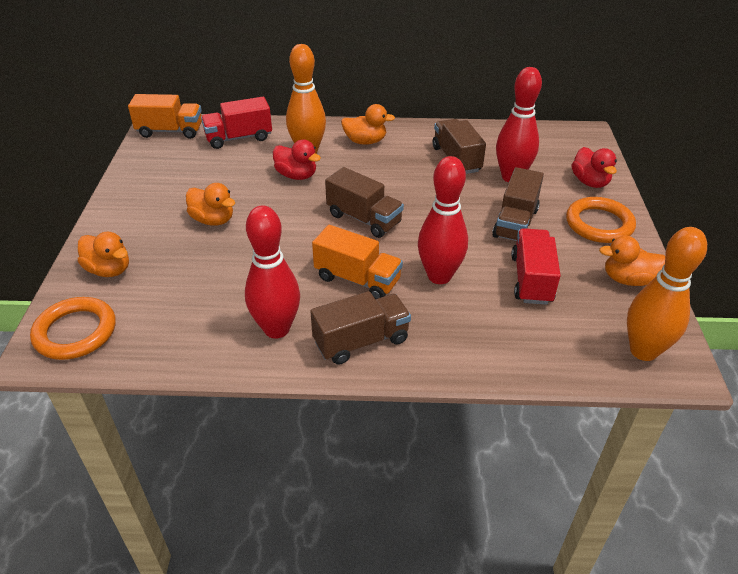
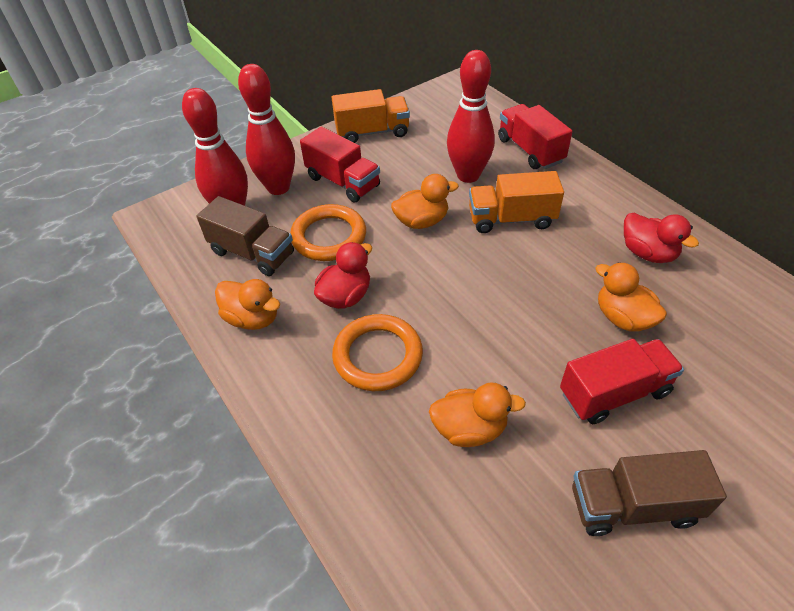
brown truck: [310,291,411,365] [325,167,404,238] [433,119,486,174] [492,167,544,241] = 4 -> [196,196,294,276] [572,450,727,536] = 2
orange bowling pin: [286,44,326,154] [627,227,707,361] = 2 -> none = 0
red truck: [201,97,272,149] [511,228,561,305] = 2 -> [300,127,380,202] [498,104,573,169] [560,339,684,424] = 3

